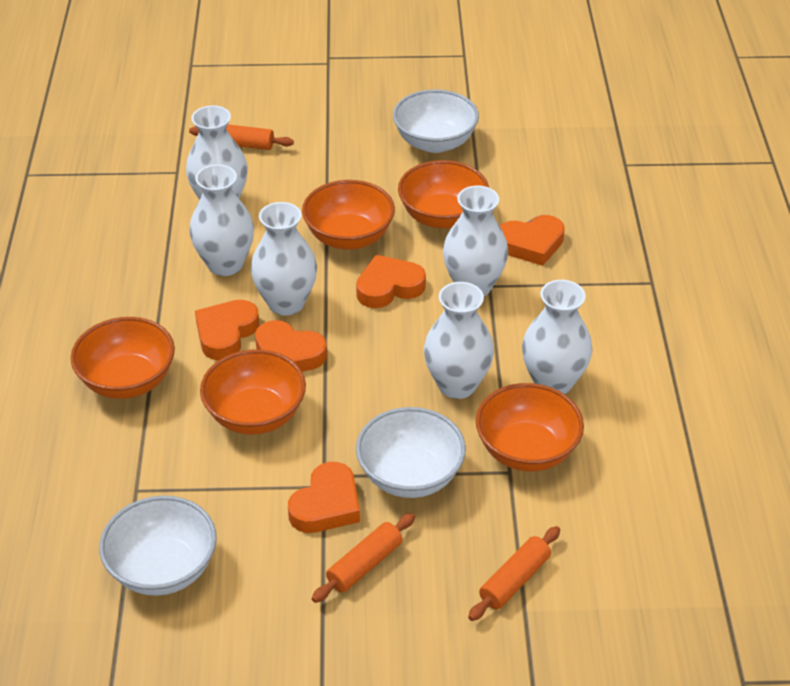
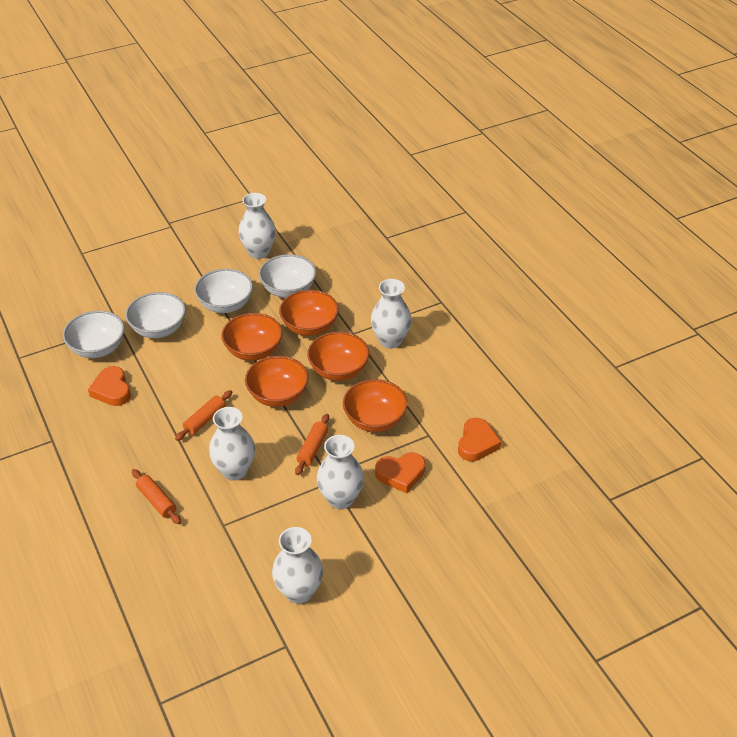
orange heart: [195,300,260,360] [255,320,327,372] [288,462,360,533] [356,255,426,308] [500,215,565,266] = 5 -> [88,366,131,406] [375,453,425,493] [458,418,501,461] = 3
white bowl: [99,496,217,596] [356,407,466,498] [393,89,479,153] = 3 -> [63,311,125,358] [125,292,186,338] [194,269,253,313] [259,254,316,298] = 4
white vase: [186,105,248,200] [189,164,254,276] [251,202,317,316] [424,282,494,399] [443,186,508,296] [522,280,592,394] = 6 -> [209,407,255,481] [238,193,276,259] [272,527,323,604] [317,435,364,509] [371,279,412,348] = 5

